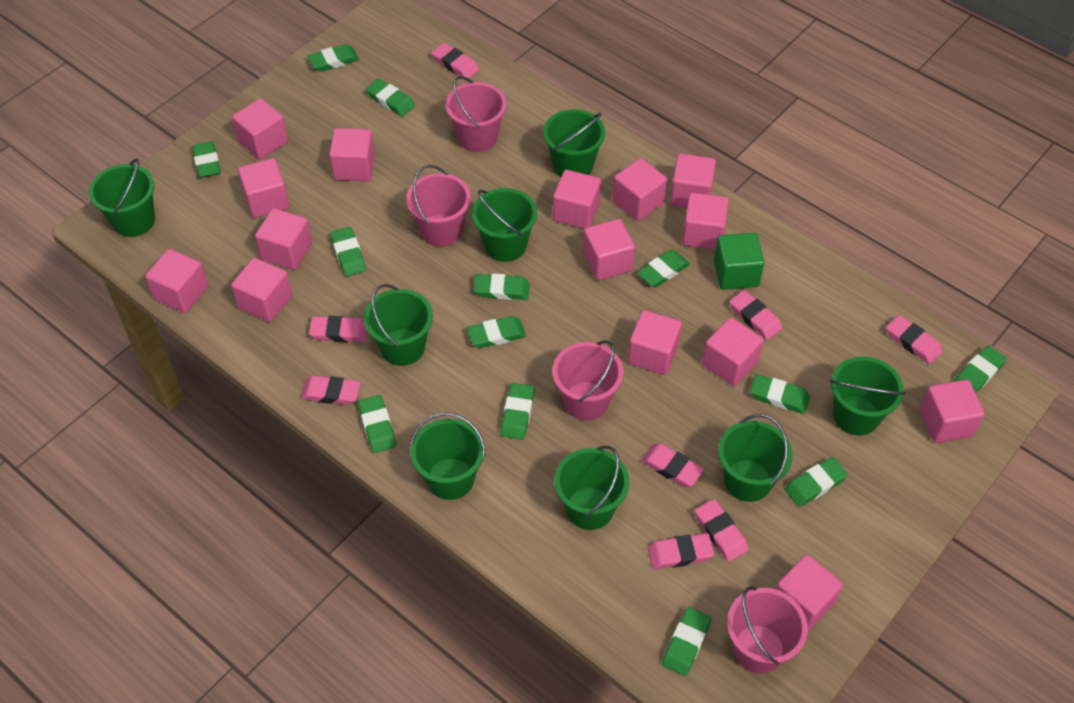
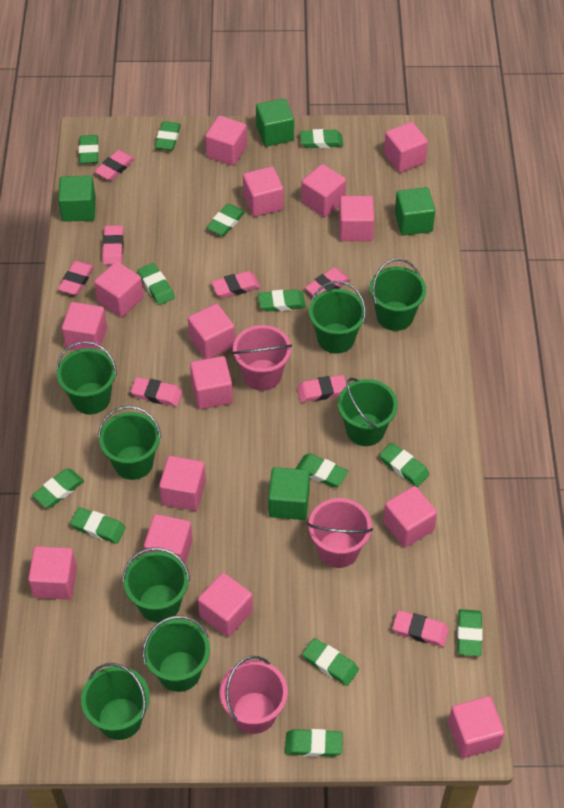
green cube: [714,233,764,290] = 1 -> [58,176,96,222] [256,98,294,147] [268,467,310,520] [395,187,435,236] = 4
pink bucket: [406,165,471,247] [445,76,506,152] [552,340,623,421] [727,586,808,674] = 4 -> [220,656,288,734] [232,325,292,391] [307,498,373,568] = 3

